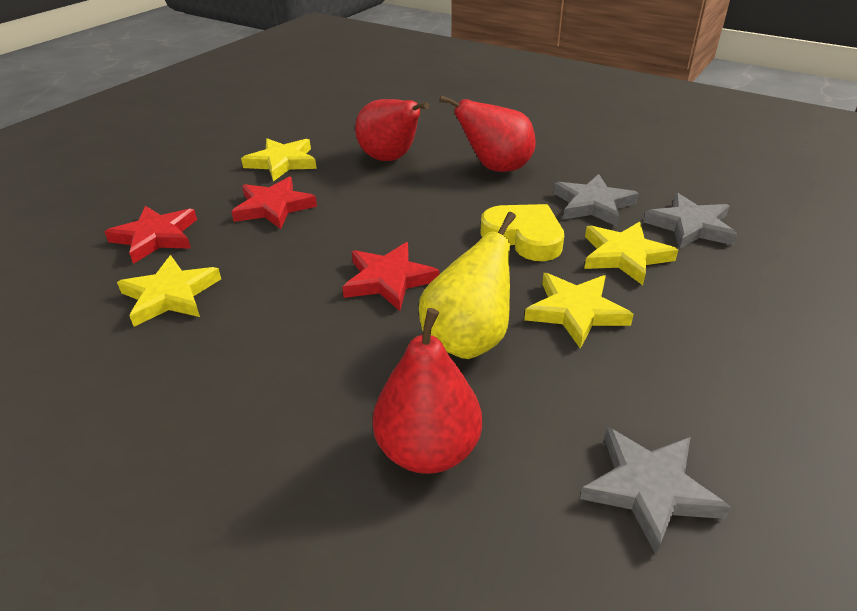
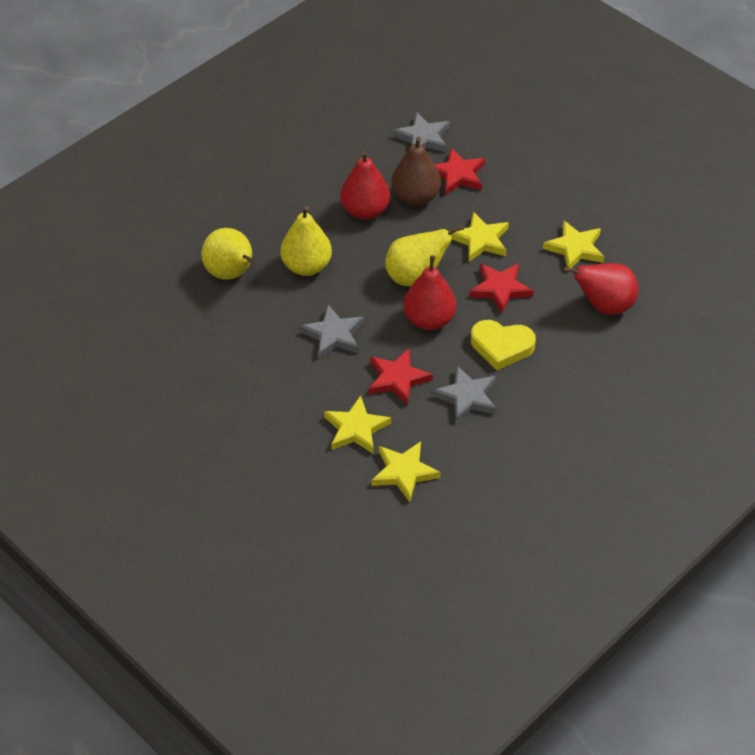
brown pear: none = 0 -> [391,137,441,206] = 1
yellow pear: [419,212,516,359] = 1 -> [201,228,254,279] [280,206,332,276] [385,225,464,286] = 3

